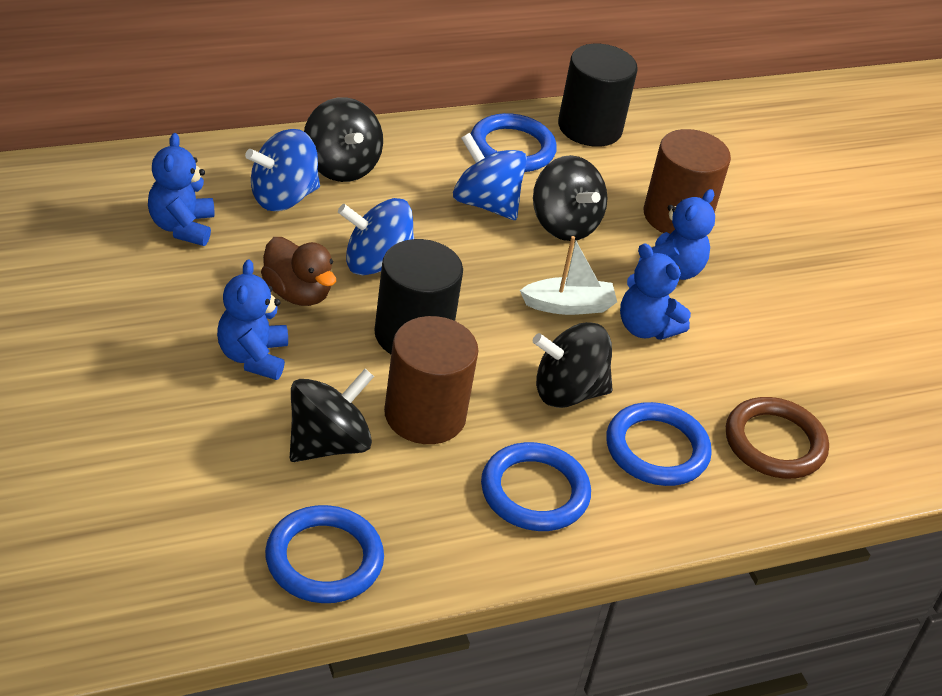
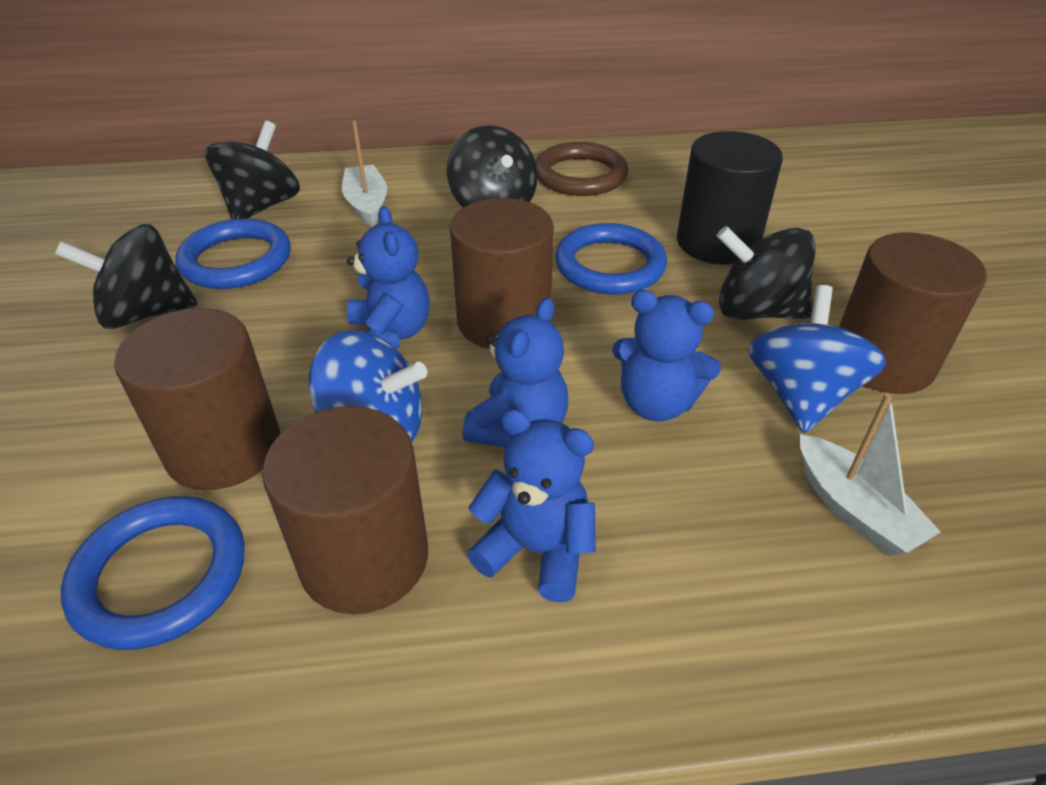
black cylinder: [374,239,463,354] [558,44,638,147] = 2 -> [677,131,783,265] = 1
blue ring: [265,505,384,603] [471,113,557,172] [481,442,591,531] [606,402,712,486] = 4 -> [61,496,245,650] [175,219,291,289] [555,223,667,295] = 3
blue spinning top: [245,129,320,211] [338,198,414,275] [453,133,527,220] = 3 -> [309,330,427,442] [748,285,886,433] = 2
brown cylinder: [384,316,478,444] [644,129,731,234] = 2 -> [114,308,280,490] [262,406,428,614] [450,198,554,349] [839,232,987,394] = 4
brown duck: [261,237,336,306] = 1 -> none = 0
white boat: [520,236,617,315] = 1 -> [342,120,387,227] [800,393,941,556] = 2

